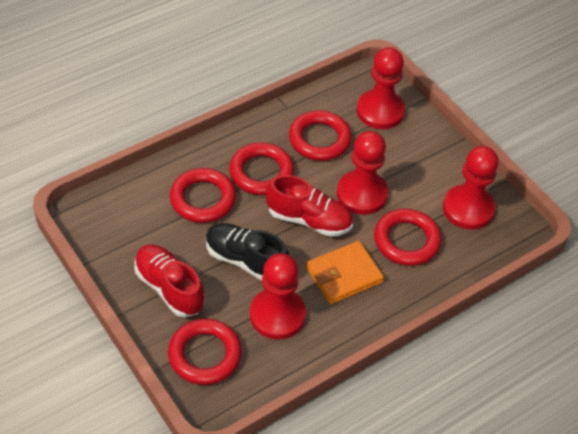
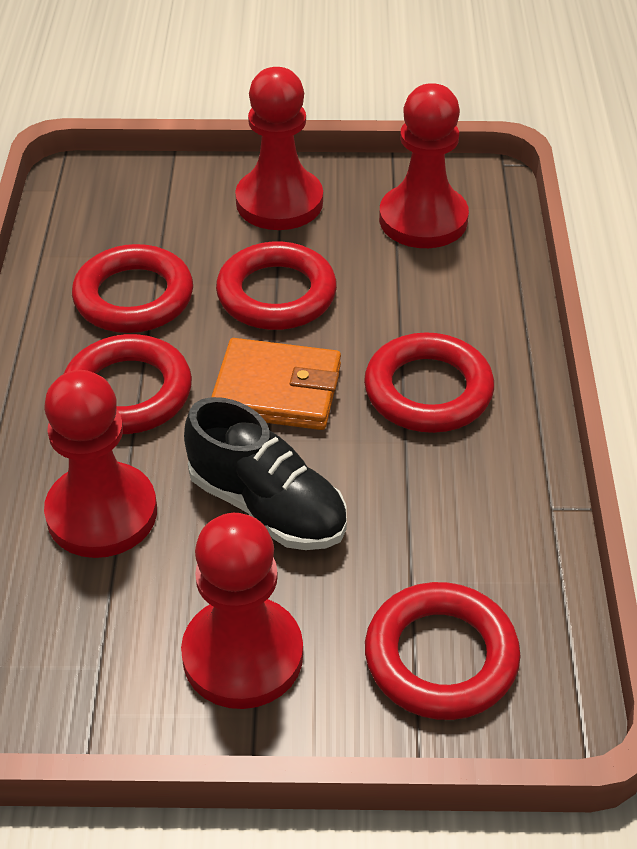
red shoe: [134,245,204,317] [266,175,353,237] = 2 -> none = 0

